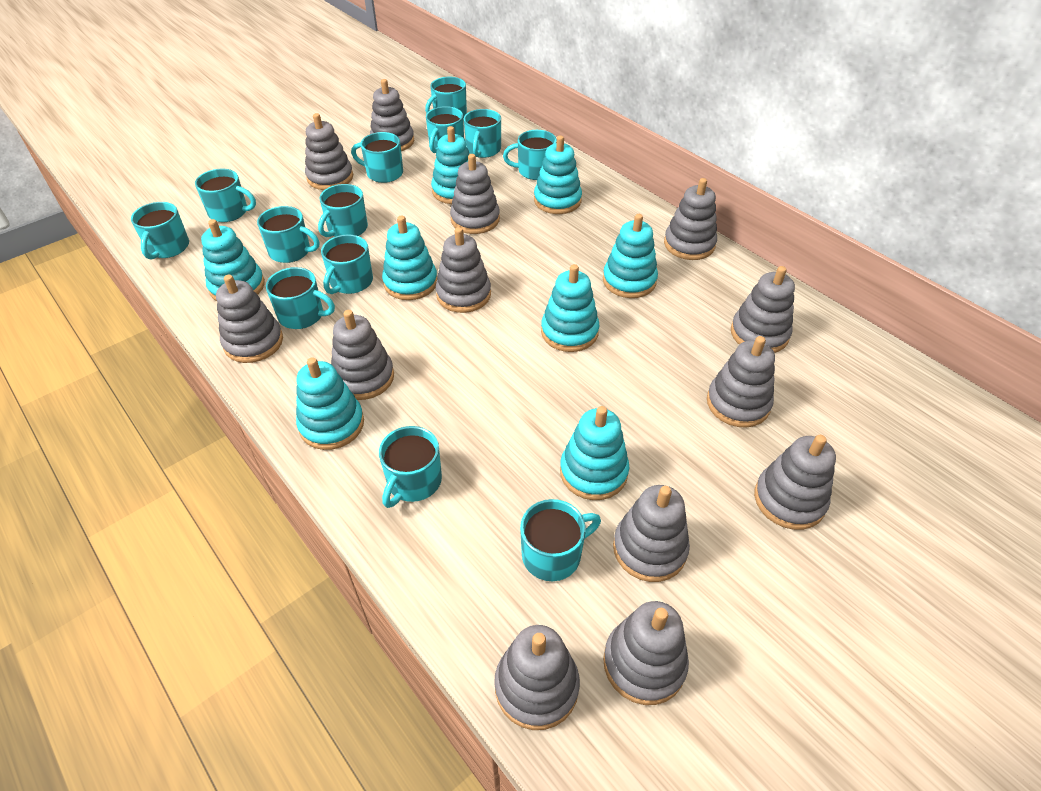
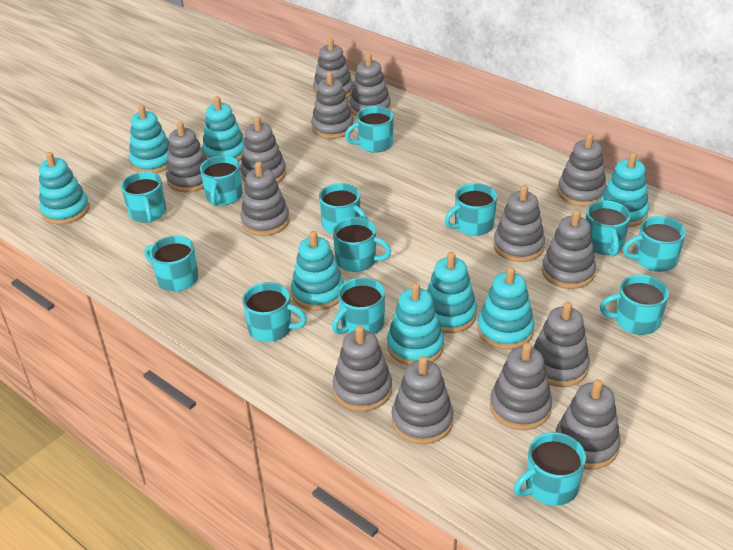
grey stacking toy: [216,275,283,363] [305,113,353,190] [331,310,394,400] [370,79,414,151] [435,227,491,313] [450,154,500,234] [494,625,580,730] [603,601,689,705] [613,485,690,582] [664,178,717,260] [707,336,775,428] [731,266,795,353] [754,435,836,530] = 13 -> [166,122,207,192] [240,116,286,183] [240,162,290,236] [311,72,354,139] [313,38,353,99] [333,325,392,412] [349,53,391,117] [392,356,454,444] [490,342,552,430] [493,185,545,262] [533,302,590,387] [542,210,596,289] [556,379,621,470] [558,133,607,206] = 14

